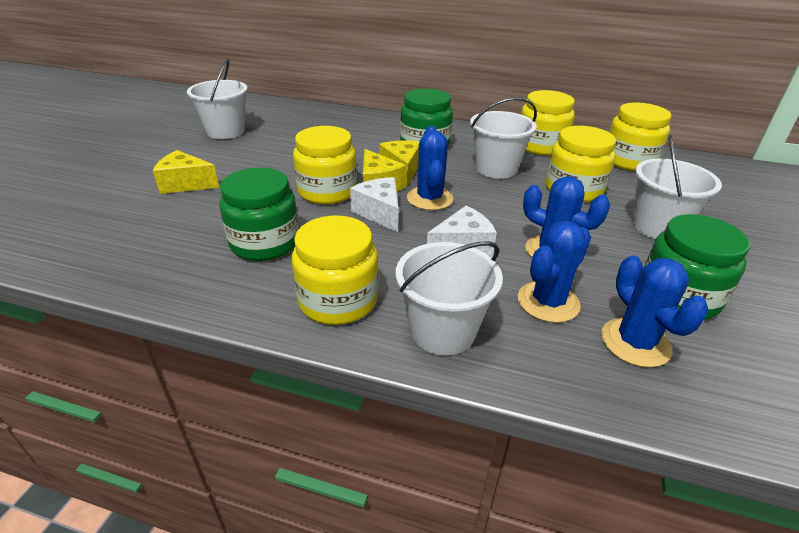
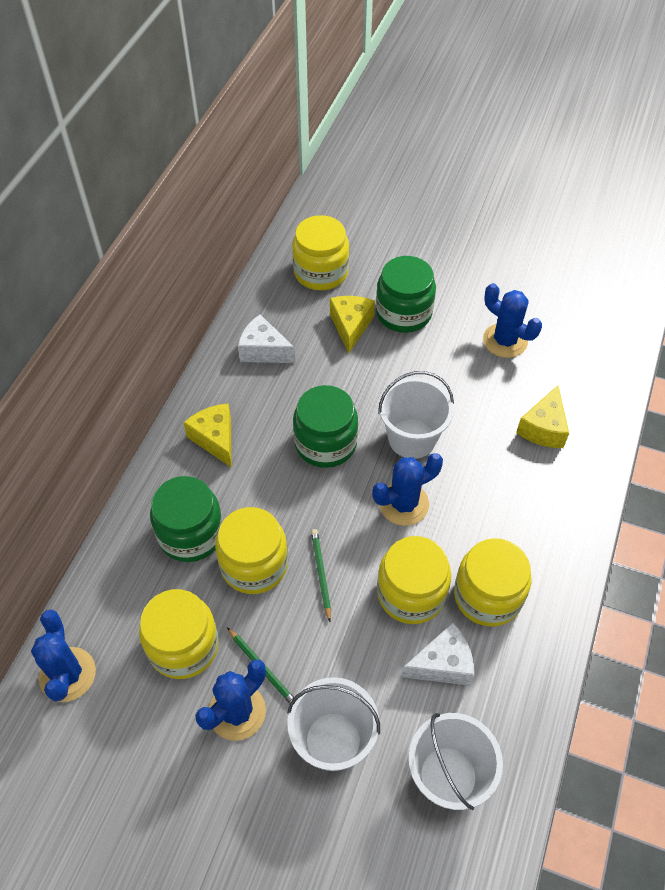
green pencil: none = 0 -> [227,627,294,703] [311,529,331,622] = 2
white bucket: [187,59,248,139] [396,241,503,355] [470,97,537,179] [632,135,722,239] = 4 -> [287,677,380,771] [378,371,454,459] [408,713,503,810] = 3

